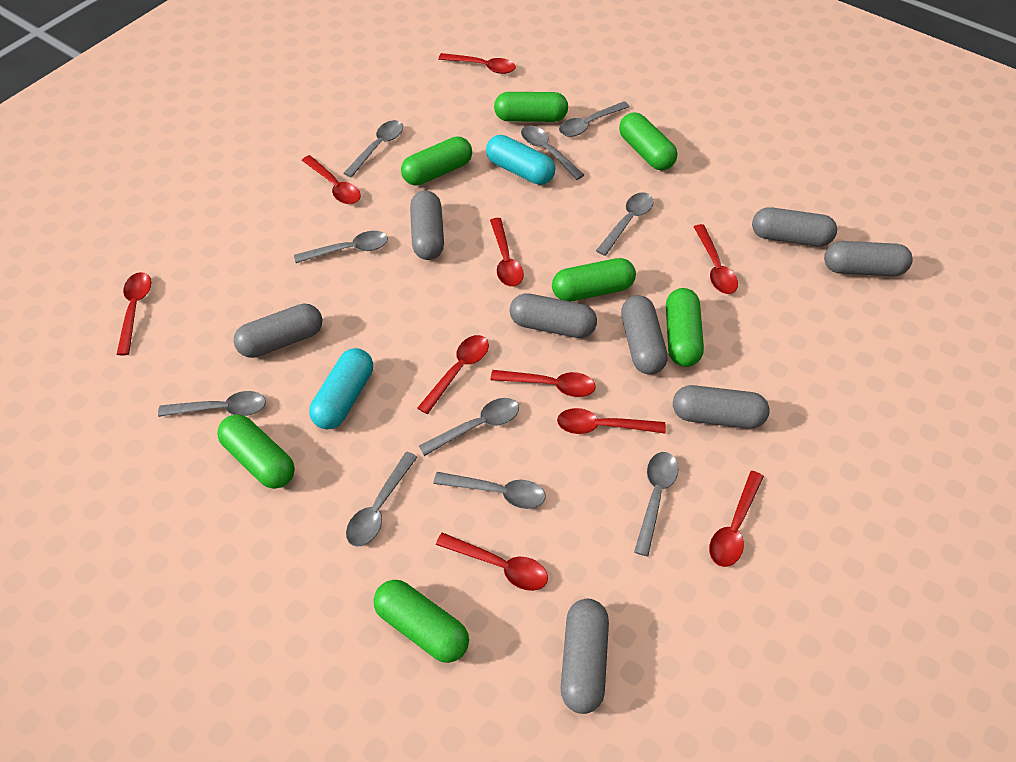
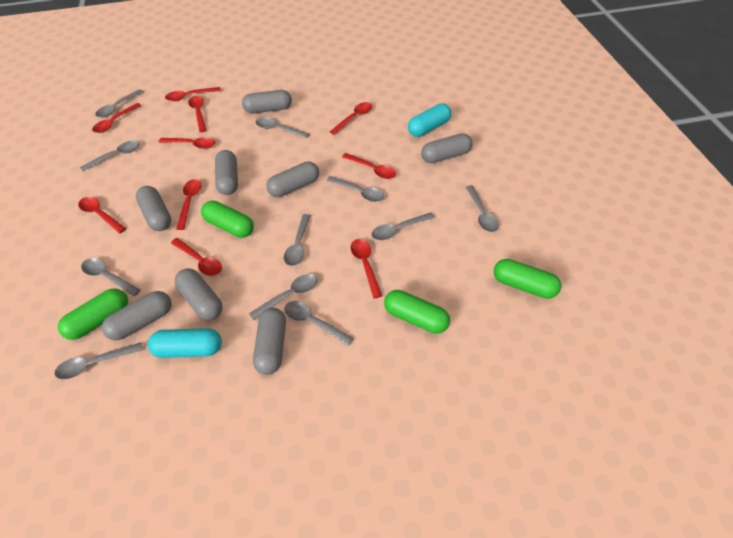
green capsule: [217,414,295,489] [374,580,469,663] [401,136,472,186] [494,92,568,122] [552,258,636,302] [619,112,677,170] [666,288,704,367] = 7 -> [58,288,128,340] [201,201,254,238] [384,290,450,334] [494,259,561,299] = 4
grey spoon: [158,391,266,417] [294,231,388,263] [344,120,403,178] [346,452,417,547] [419,398,519,456] [433,472,545,509] [521,126,584,180] [559,101,630,137] [596,193,654,256] [634,452,679,556] = 10 -> [54,342,142,379] [80,140,140,171] [81,258,140,296] [95,89,143,118] [249,274,317,320] [256,117,310,138] [284,214,311,266] [285,301,354,346] [326,176,384,202] [371,212,435,240] [466,185,498,232] = 11

